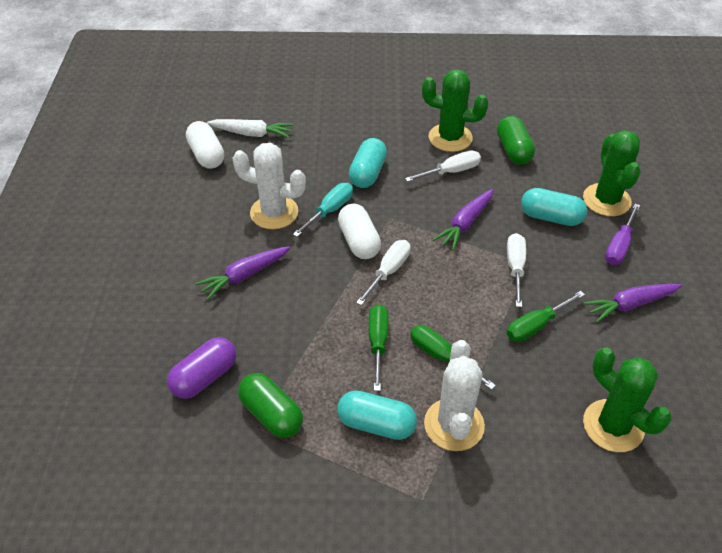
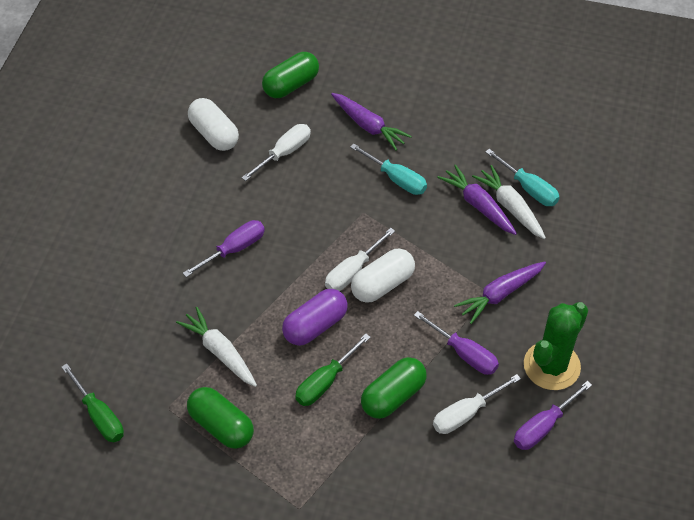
green cactus: [422,69,488,152] [583,130,640,216] [583,348,672,452] = 3 -> [524,302,588,390] = 1
green capsule: [238,373,303,438] [497,116,535,165] = 2 -> [187,387,254,449] [262,52,319,98] [361,357,427,419] = 3
green screwdriver: [369,305,389,391] [410,325,496,390] [507,291,585,342] = 3 -> [61,364,124,442] [295,334,371,406] = 2
purple screwdriver: [605,204,640,265] = 1 -> [183,220,265,277] [414,311,499,375] [514,381,592,450] = 3
turquoise capsule: [337,390,417,440] [349,138,387,188] [521,188,587,226] = 3 -> none = 0
turquoise screwdriver: [293,183,353,237] = 1 -> [350,144,427,195] [485,149,560,206] = 2
white cactus: [232,143,306,229] [424,340,485,451] = 2 -> none = 0
white carrot: [207,119,293,138] = 1 -> [176,307,257,387] [472,165,546,239] = 2

